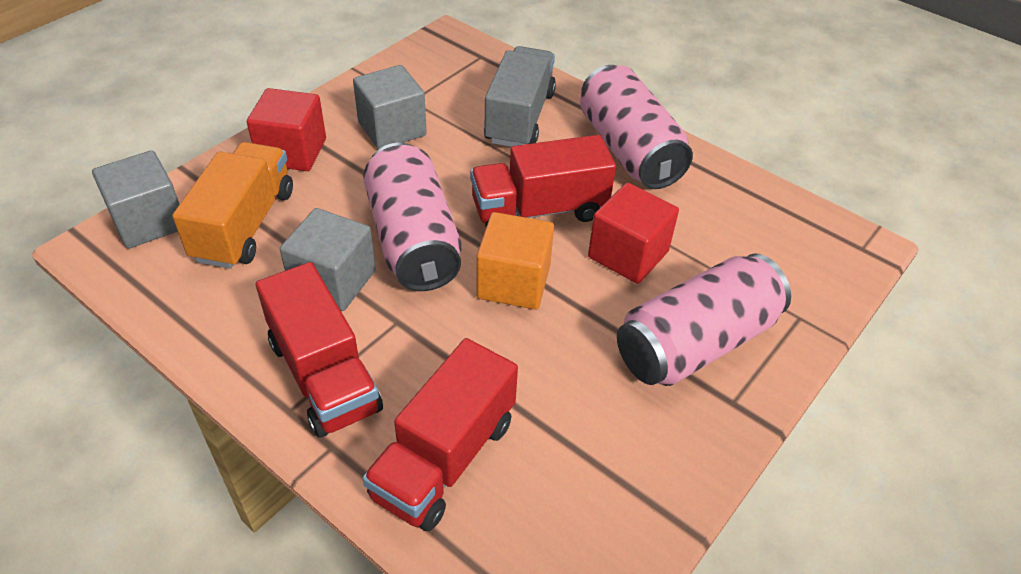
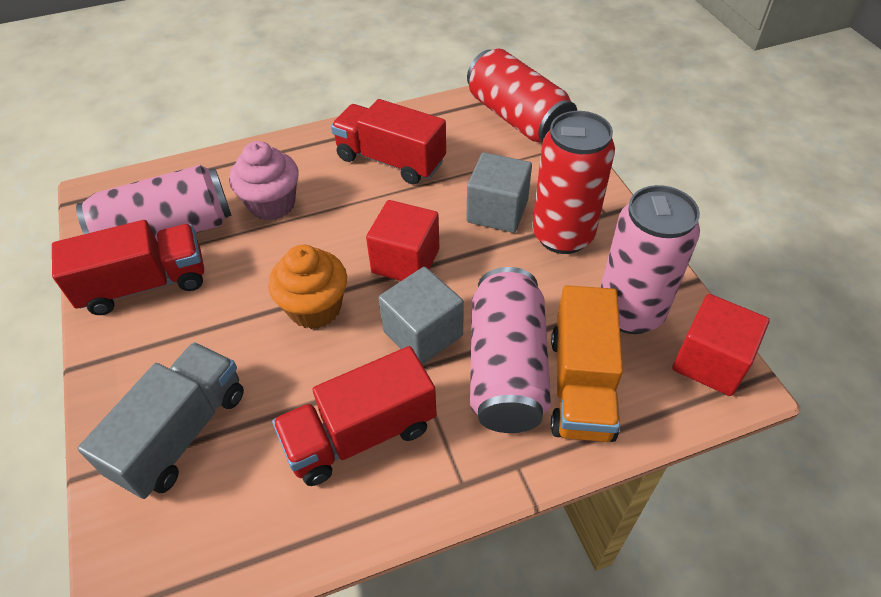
grey cube: [92,150,180,249] [280,208,376,311] [353,65,427,149] = 3 -> [378,267,464,365] [467,152,532,233] = 2
orange cube: [476,212,554,309] = 1 -> none = 0
orange cupcake: none = 0 -> [268,245,347,329] = 1
pink cupcake: none = 0 -> [229,141,299,221] = 1
red can: none = 0 -> [467,49,577,143] [532,111,615,254] = 2

